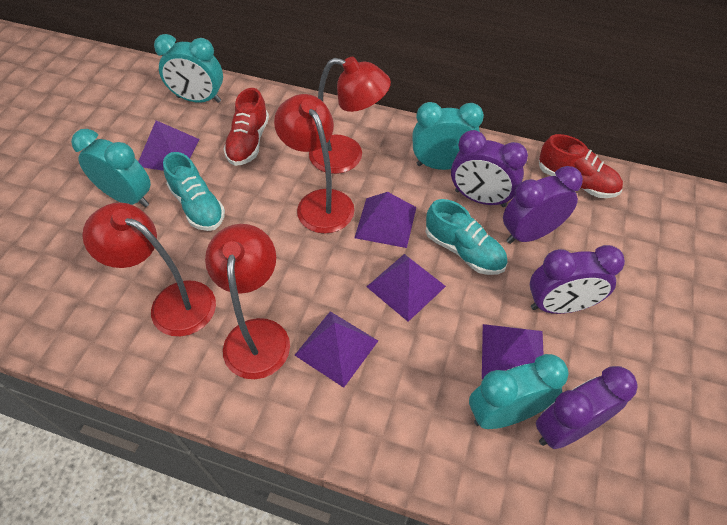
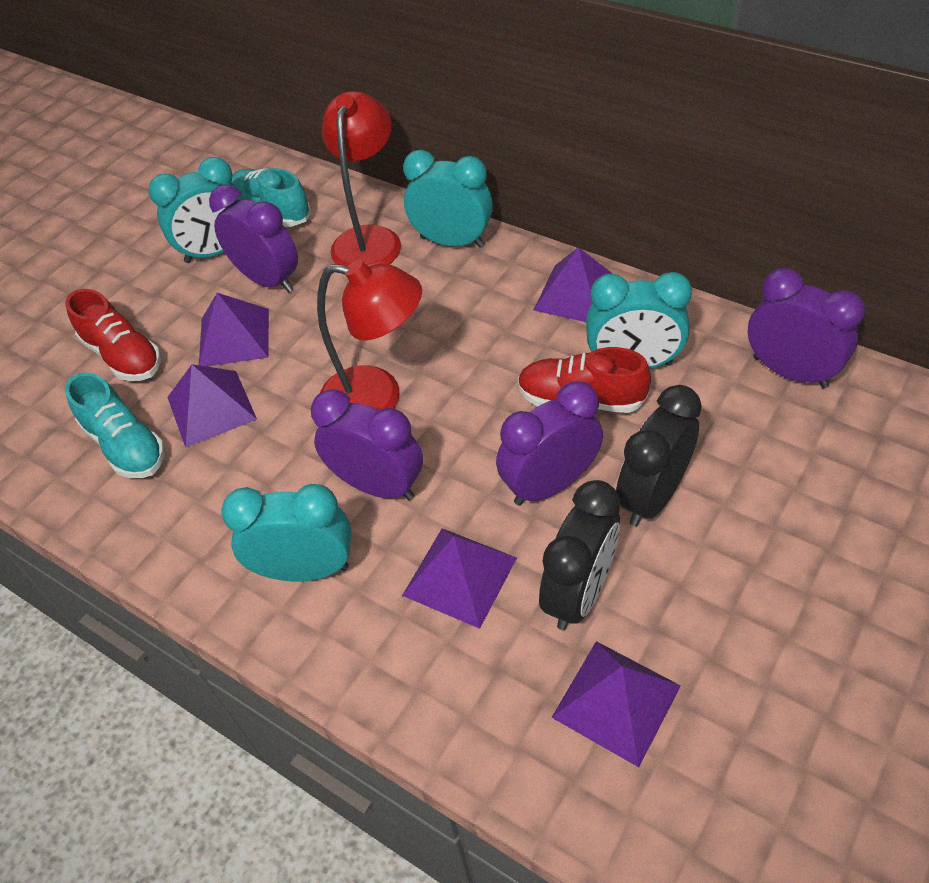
black clock: none = 0 -> [539,480,620,630] [616,385,702,526] = 2
red lamp: [82,202,216,337] [205,224,290,379] [274,94,354,234] [309,57,391,174] = 4 -> [317,260,422,410] [322,91,401,266] = 2

